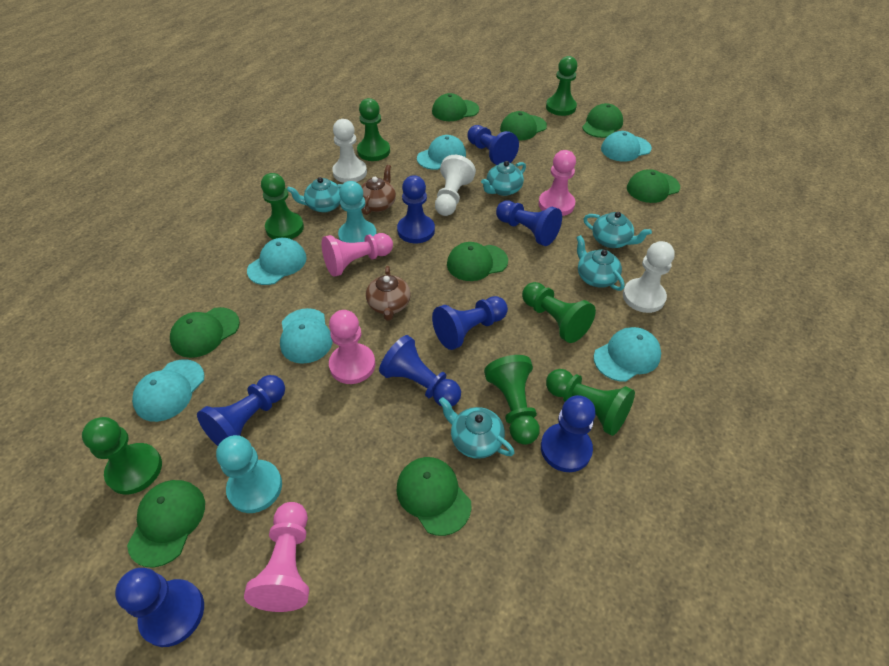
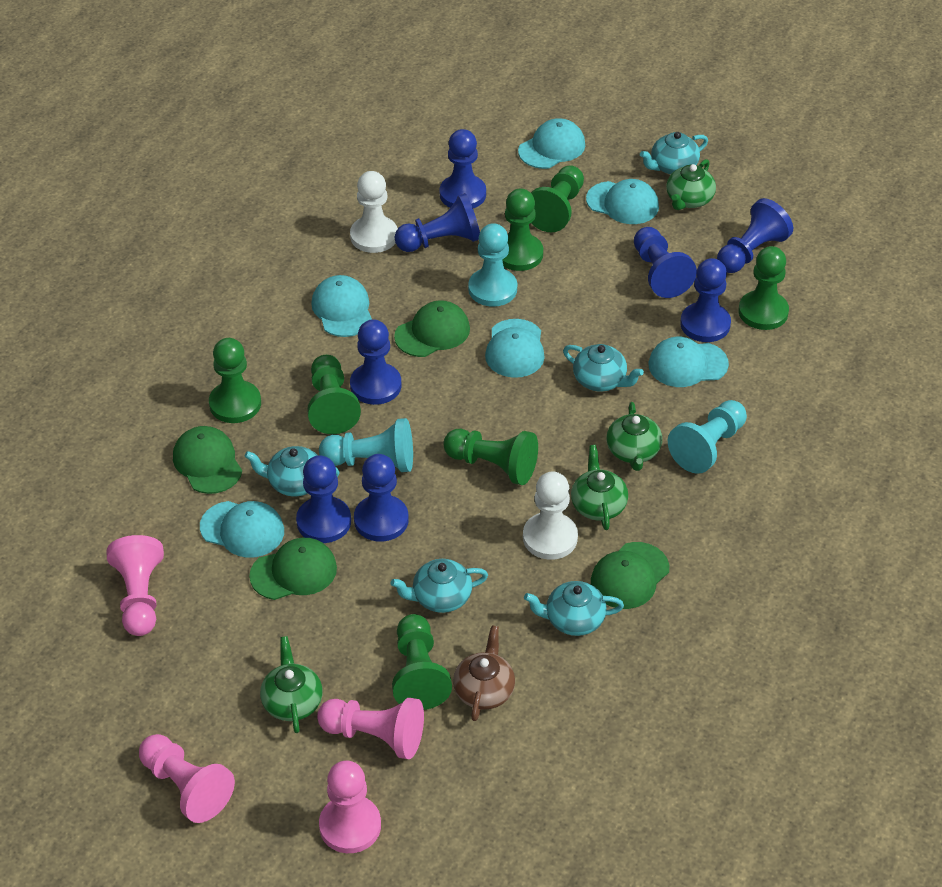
brown teapot: [361,165,396,215] [366,266,411,321] = 2 -> [453,625,515,721] = 1
green cap: [127,480,205,567] [170,307,240,358] [396,457,471,536] [432,93,479,121] [447,242,508,281] [500,111,547,140] [582,103,623,138] [627,169,680,203] = 8 -> [173,426,242,494] [249,538,337,600] [394,300,470,357] [591,542,669,609] = 4
green teapot: none = 0 -> [260,636,323,733] [571,445,628,530] [606,402,662,471] [666,159,716,210] = 4
turquoise pawn: [216,435,282,513] [338,181,377,243] = 2 -> [319,418,413,472] [468,223,517,307] [668,400,747,474] = 3
white pawn: [332,119,367,183] [435,155,476,216] [623,241,675,313] = 3 -> [350,171,398,253] [523,471,578,560] = 2

